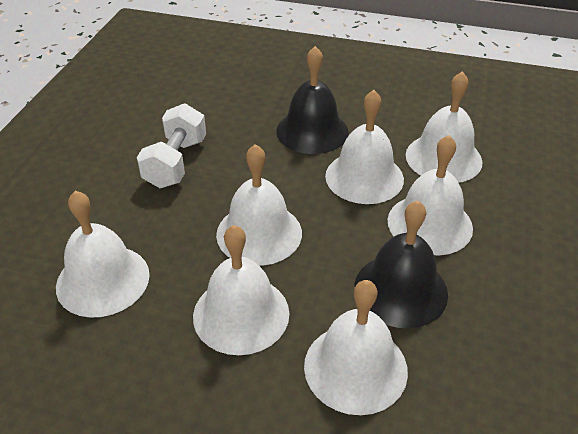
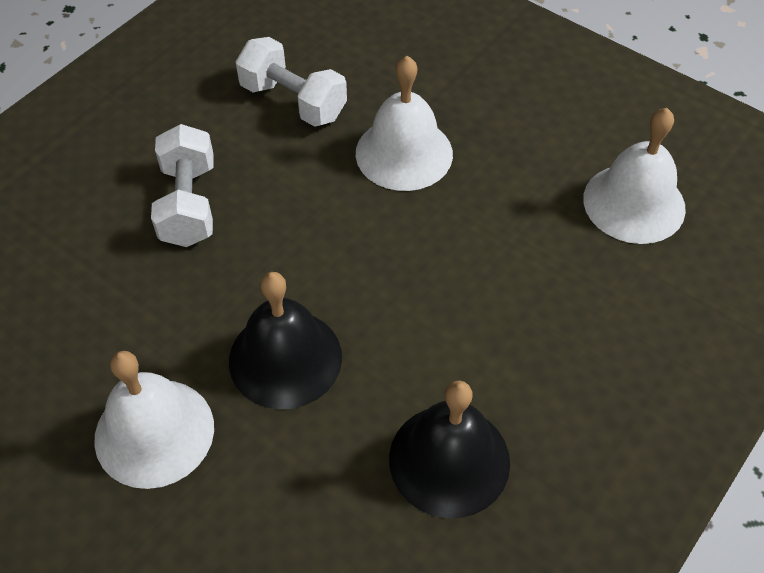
white bell: [56,191,150,318] [193,225,289,355] [216,144,302,266] [304,280,408,415] [325,90,404,204] [388,135,473,255] [406,71,482,183] = 7 -> [94,351,214,489] [356,56,453,191] [583,108,686,244] = 3
white dumbbell: [137,103,206,188] = 1 -> [151,124,214,247] [236,37,347,127] = 2

